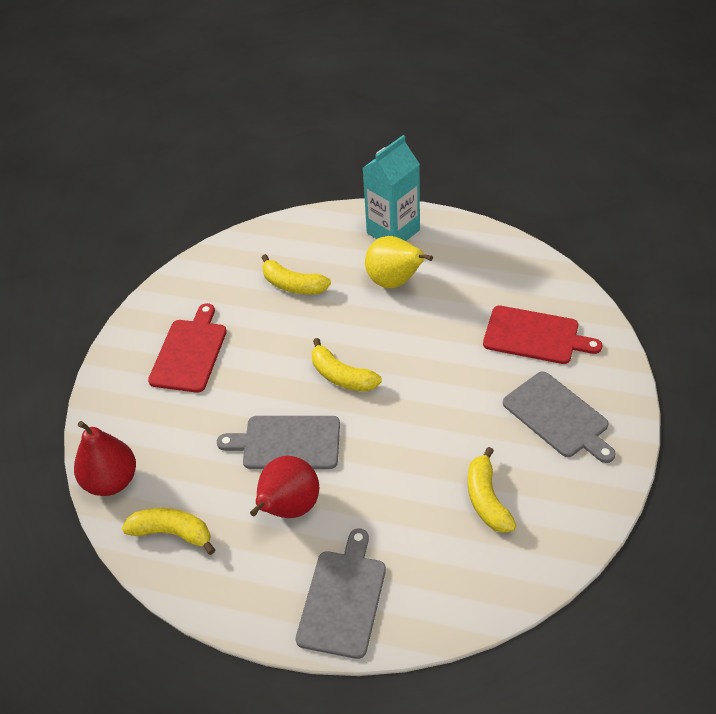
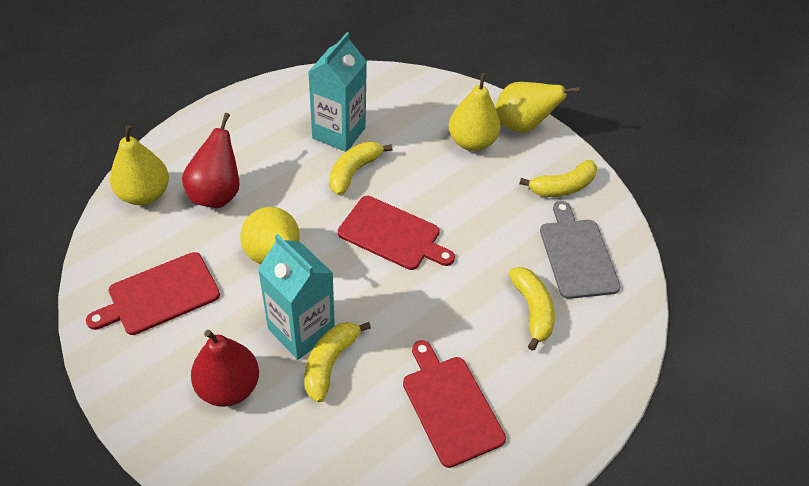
grey cutting board: [217,416,340,469] [296,529,386,659] [503,371,616,463] = 3 -> [540,201,621,299] = 1
red cutting board: [148,303,227,393] [483,306,602,364] = 2 -> [86,252,220,335] [338,196,455,270] [403,340,506,468] = 3
turquoise carton: [363,135,420,241] = 1 -> [258,234,335,360] [308,32,367,152] = 2
yellow pear: [365,236,433,288] = 1 -> [110,125,169,205] [240,207,299,264] [449,73,501,151] [496,82,580,132] = 4

